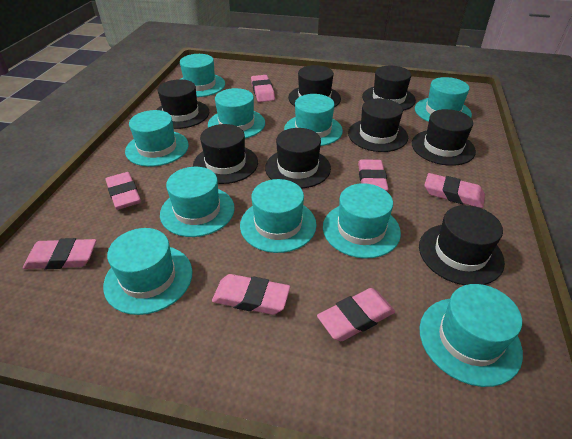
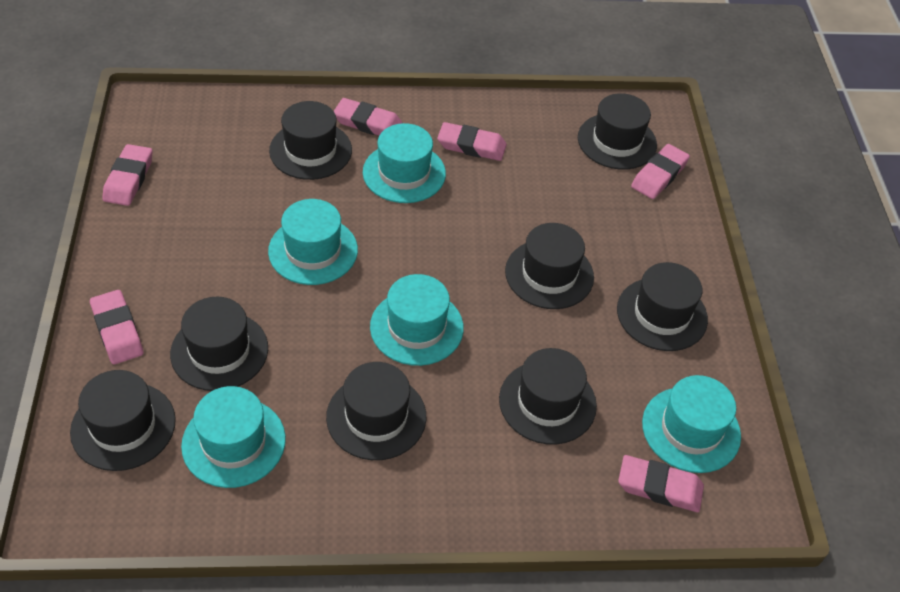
pink eraser: [23,238,97,269] [105,172,141,210] [212,274,290,315] [251,75,275,102] [317,288,395,341] [358,159,389,191] [424,173,485,208] = 7 -> [90,290,144,364] [102,144,153,206] [334,98,402,135] [437,122,507,161] [618,455,704,512] [631,144,690,199] = 6
turquoise hat: [103,228,192,315] [125,110,189,167] [160,167,235,237] [180,54,225,97] [208,88,265,139] [240,179,317,253] [284,94,343,146] [323,183,401,259] [415,77,472,122] [419,284,523,387] = 10 -> [181,386,286,488] [268,199,358,285] [363,123,446,203] [370,274,464,366] [642,375,741,473] = 5

